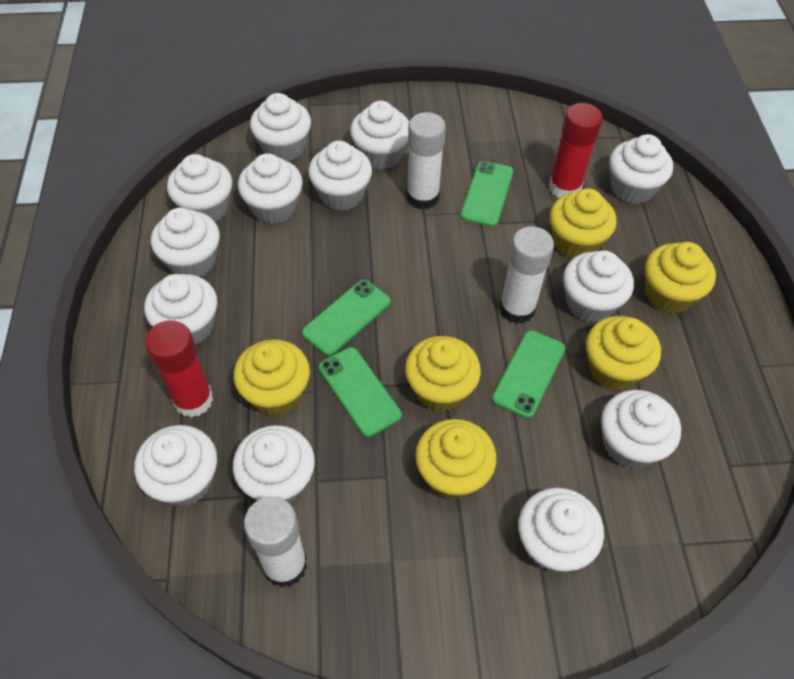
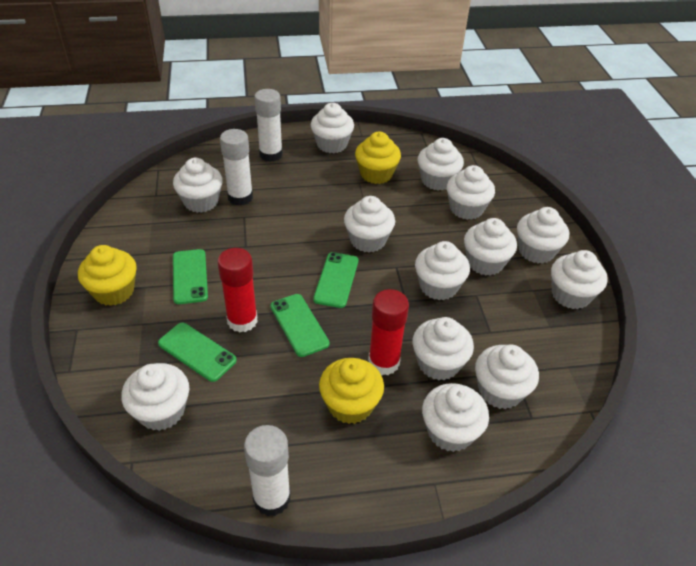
yellow cupcake: [233,339,310,416] [405,336,481,412] [415,419,497,500] [550,188,617,258] [586,316,661,390] [645,242,716,313] = 6 -> [78,245,137,306] [319,358,384,424] [355,132,401,184] = 3

